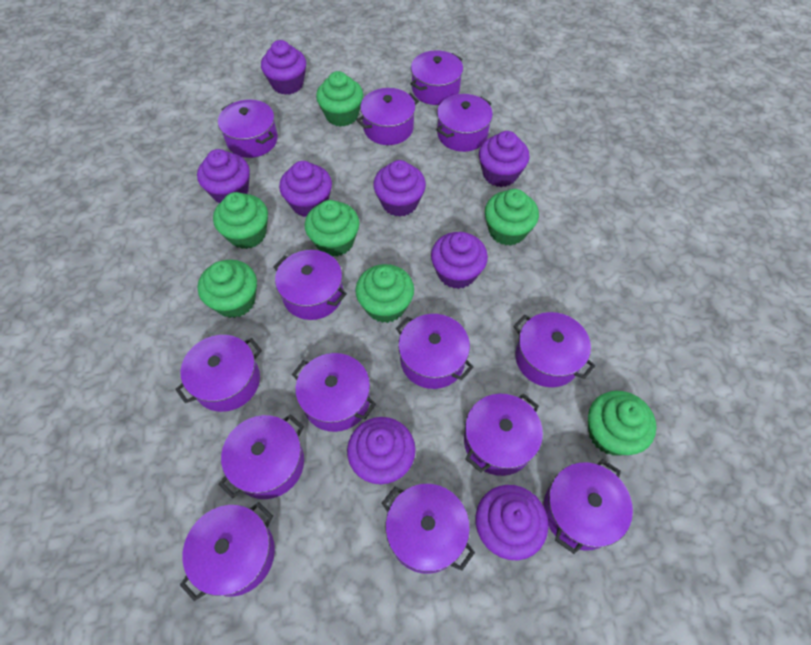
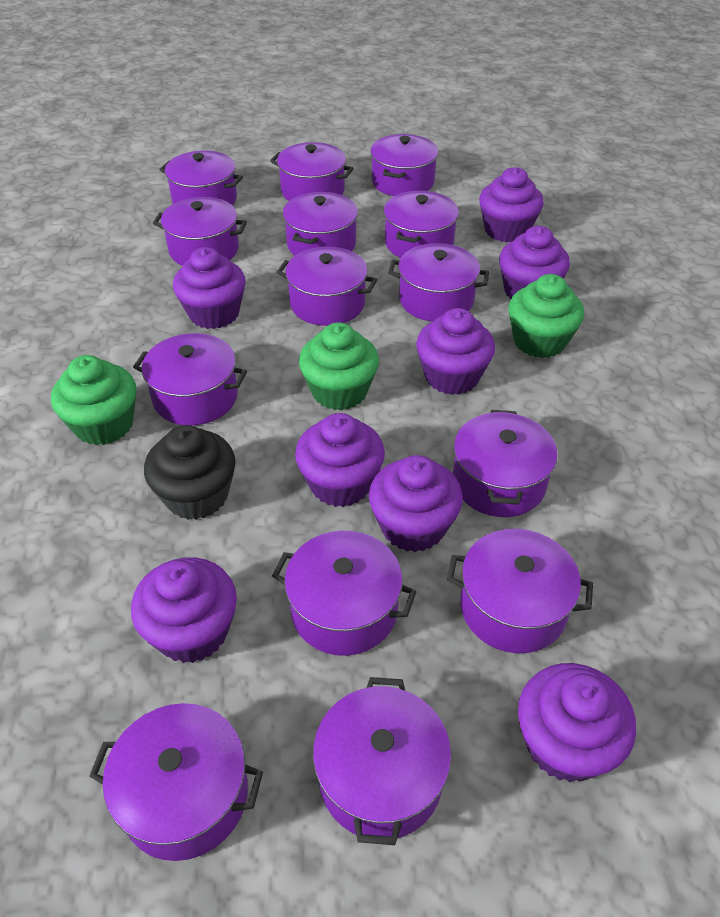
black cupcake: none = 0 -> [144,425,236,520] = 1
green cupcake: [198,260,257,318] [213,192,268,249] [305,200,359,257] [316,71,363,127] [355,264,414,323] [485,189,539,246] [588,391,656,456] = 7 -> [51,355,136,445] [299,322,379,410] [508,274,584,358] = 3

